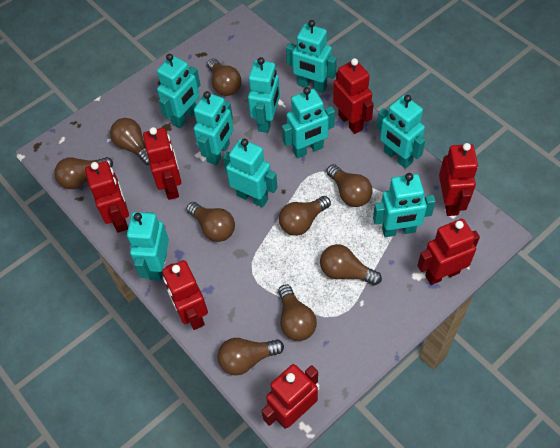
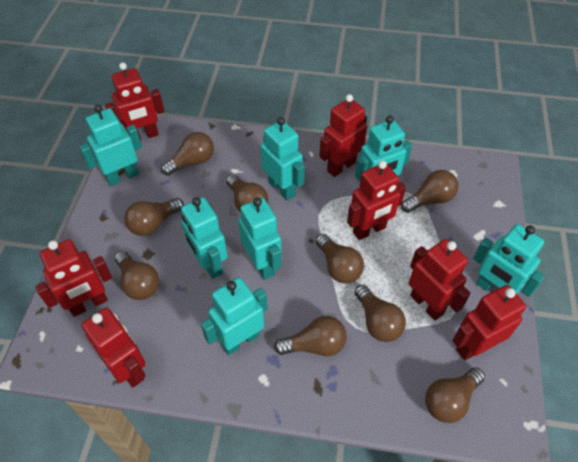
turquoise robot: [127,212,169,281] [157,54,200,129] [194,91,234,165] [223,139,278,207] [248,57,280,133] [282,87,335,158] [286,20,337,93] [373,173,436,237] [377,95,426,169] = 9 -> [79,104,142,186] [181,197,228,279] [201,277,268,355] [238,198,282,280] [261,117,305,201] [355,116,412,181] [473,224,545,297] = 7

